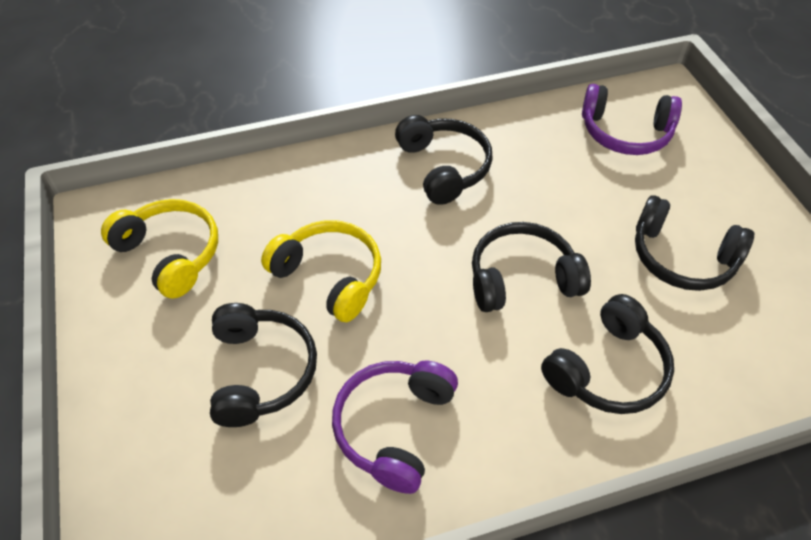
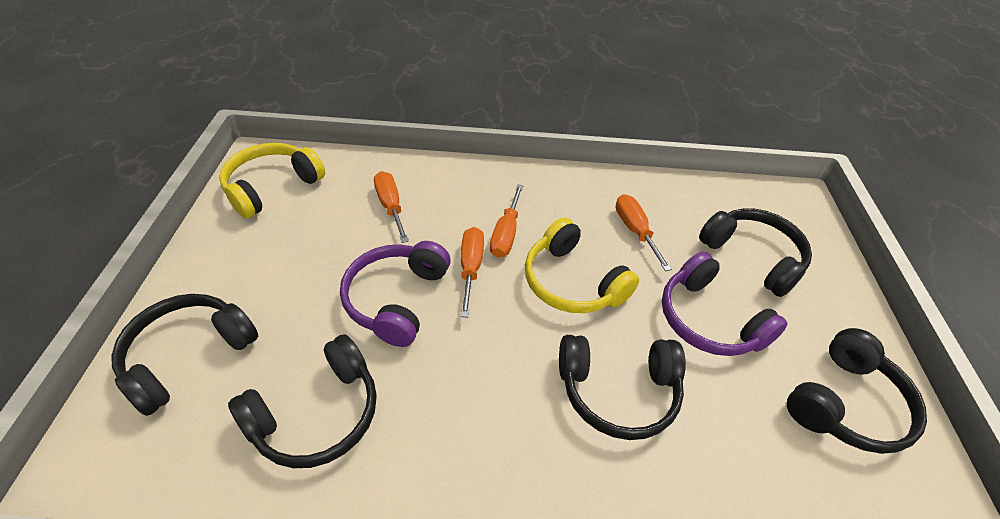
orange screwdriver: none = 0 -> [374,171,409,243] [460,227,484,317] [490,184,524,258] [616,194,672,271] = 4

